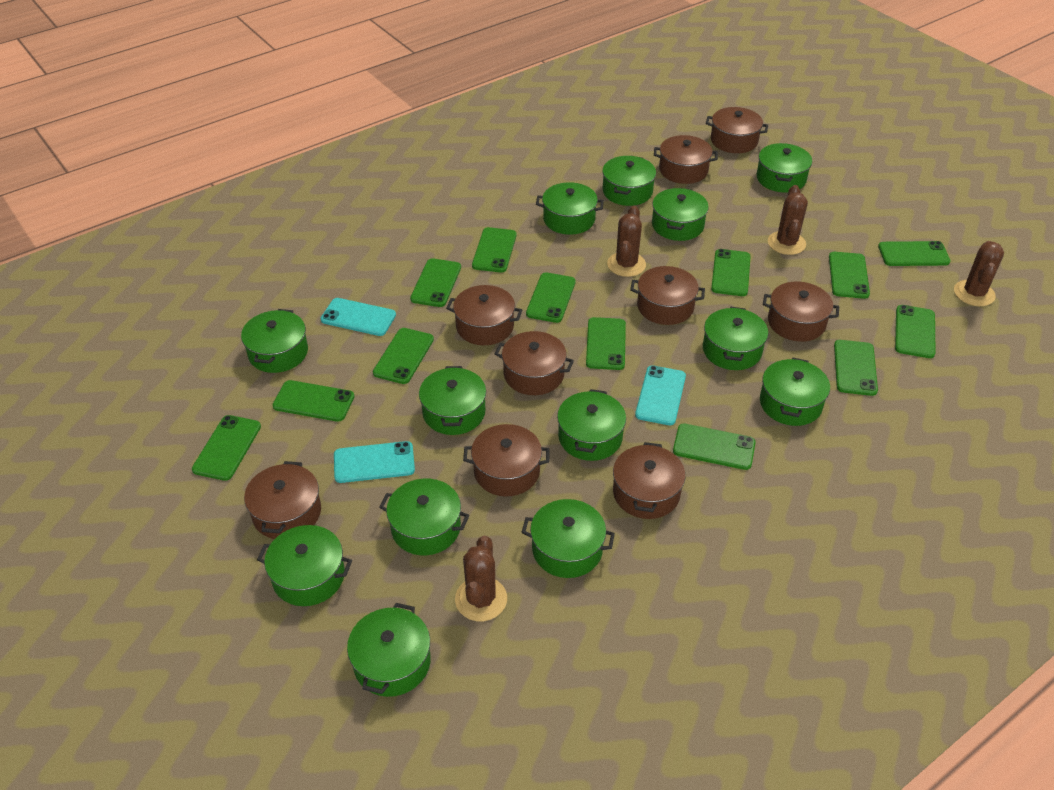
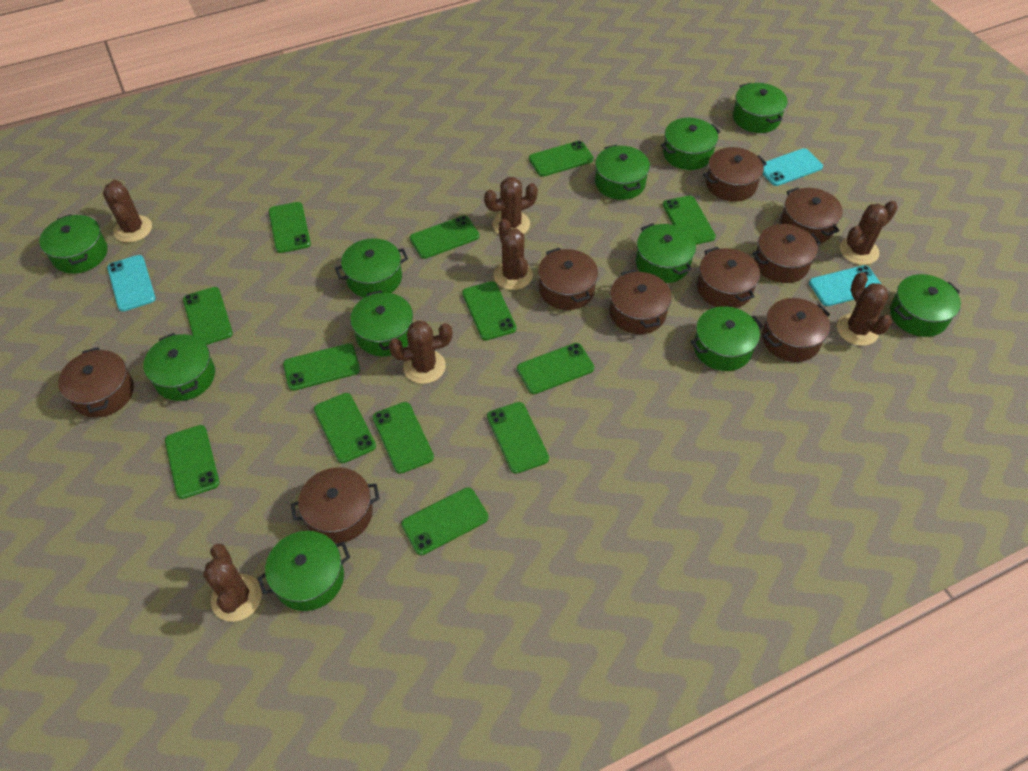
brown cactus: [455,536,507,621] [607,206,646,277] [768,185,808,255] [954,241,1004,306] = 4 -> [103,180,152,243] [203,543,262,622] [389,321,453,384] [484,177,538,234] [493,219,533,290] [837,272,892,346] [840,201,897,265] = 7
green pot: [241,309,308,373] [257,525,352,606] [347,603,431,697] [379,479,469,555] [419,366,486,435] [522,499,615,578] [536,182,604,235] [557,389,626,461] [602,156,656,206] [652,188,709,241] [703,307,768,370] [757,143,812,193] [760,357,830,426] = 13 -> [39,214,108,274] [143,333,215,401] [258,531,350,611] [335,238,408,298] [350,290,413,356] [595,145,650,200] [636,223,696,283] [661,118,721,170] [691,306,763,371] [733,82,788,133] [890,274,961,337] = 11

